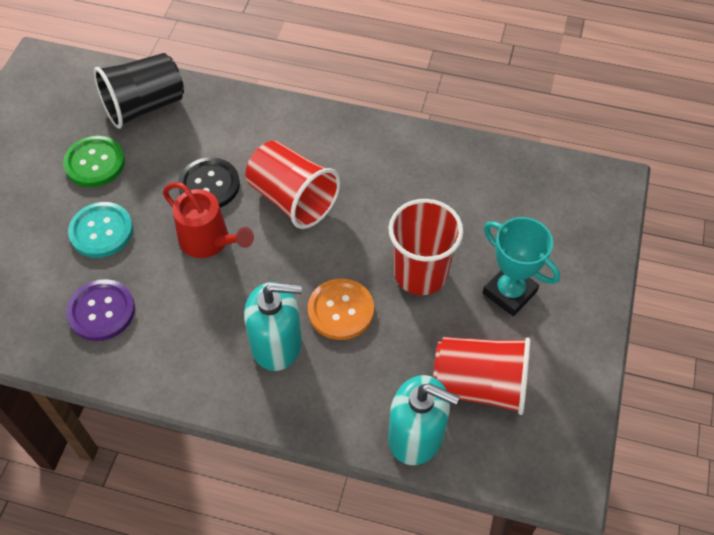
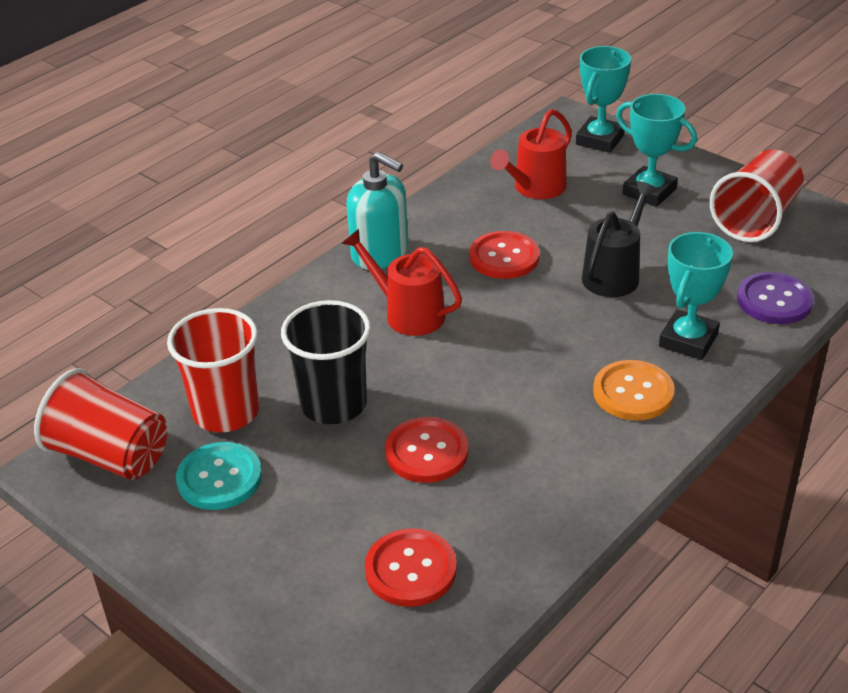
black button: [178,157,240,208] = 1 -> none = 0
black watering can: none = 0 -> [582,181,657,297] = 1
green button: [63,136,125,187] = 1 -> none = 0
red button: none = 0 -> [365,528,457,607] [385,417,469,483] [469,231,539,279] = 3
red watering can: [163,182,254,258] = 1 -> [342,229,462,336] [490,109,572,199] = 2
turquoise soap dispenser: [244,282,302,371] [388,375,460,465] = 2 -> [347,152,408,270] = 1
turquoise trophy: [482,217,560,316] = 1 -> [576,46,631,153] [616,94,697,207] [659,232,733,360] = 3

